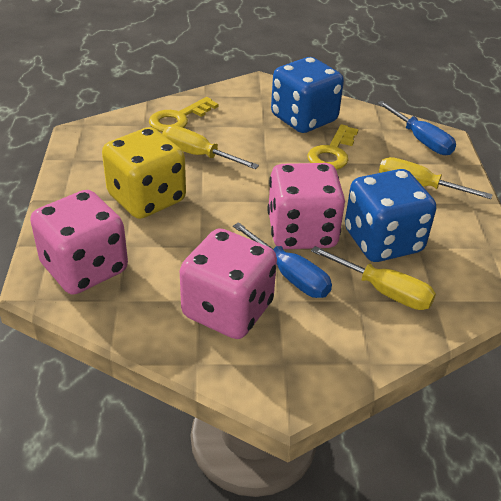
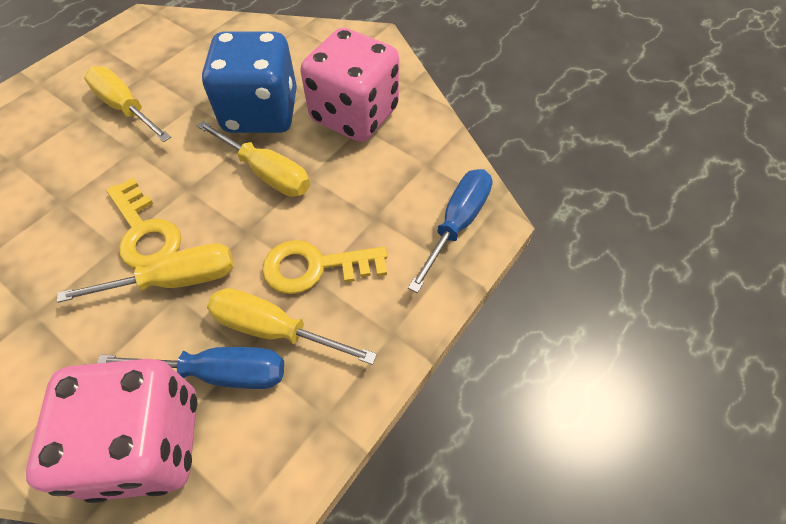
blue dice: [271,57,344,133] [345,169,436,262] = 2 -> [202,31,297,133] = 1
pink dice: [30,190,128,295] [180,228,277,339] [268,163,345,249] = 3 -> [26,359,197,503] [300,28,400,142] = 2
yellow dice: [102,127,186,219] = 1 -> none = 0
yellow screwdriver: [162,125,259,169] [311,246,436,310] [379,157,493,199] = 3 -> [57,243,234,303] [84,66,171,142] [197,121,310,197] [207,288,377,365] = 4

